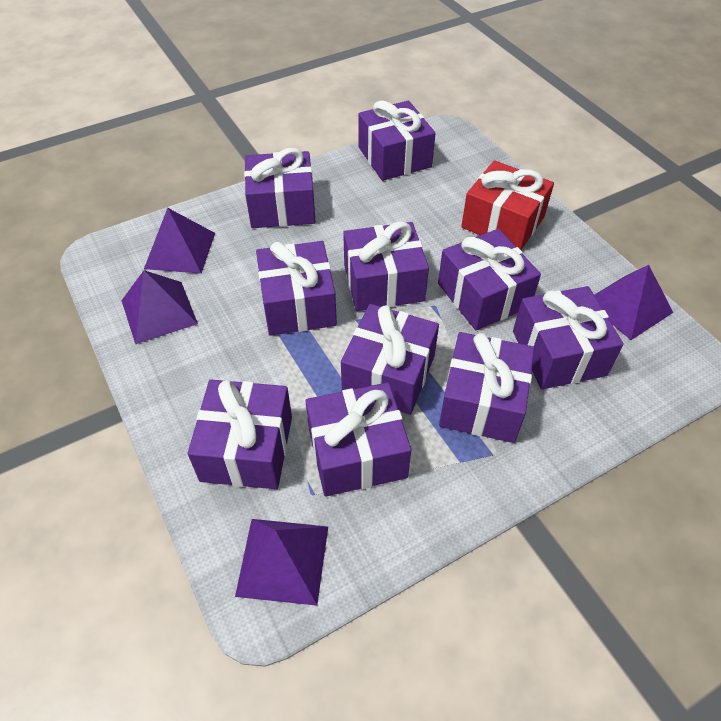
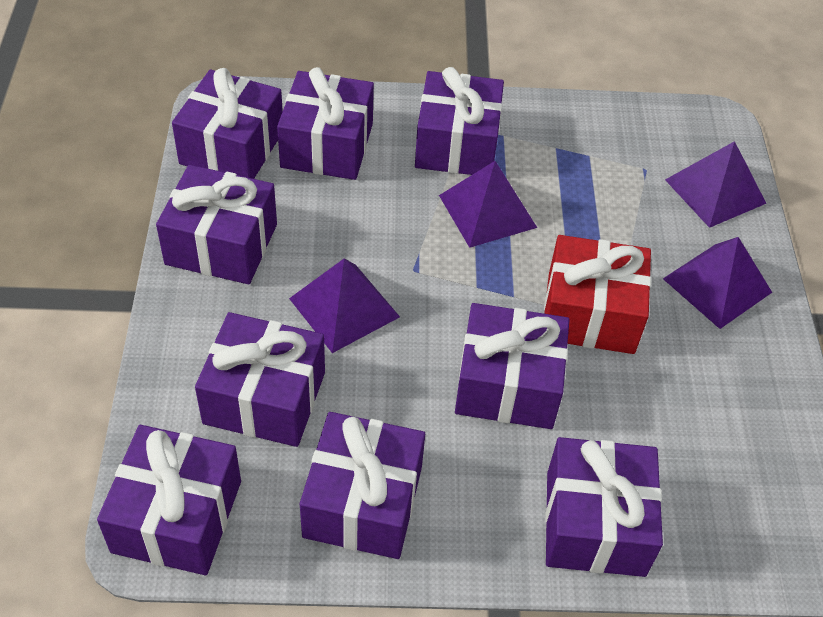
purple gift: [188,379,292,489] [244,148,316,228] [256,241,337,336] [305,382,411,497] [341,304,439,415] [343,221,429,311] [358,100,436,181] [438,229,541,330] [439,332,535,443] [513,286,624,390] = 10 -> [97,425,241,575] [156,165,277,284] [172,68,283,179] [195,312,325,447] [277,67,374,180] [300,412,425,559] [415,67,504,175] [455,303,569,429] [545,437,663,577] = 9

